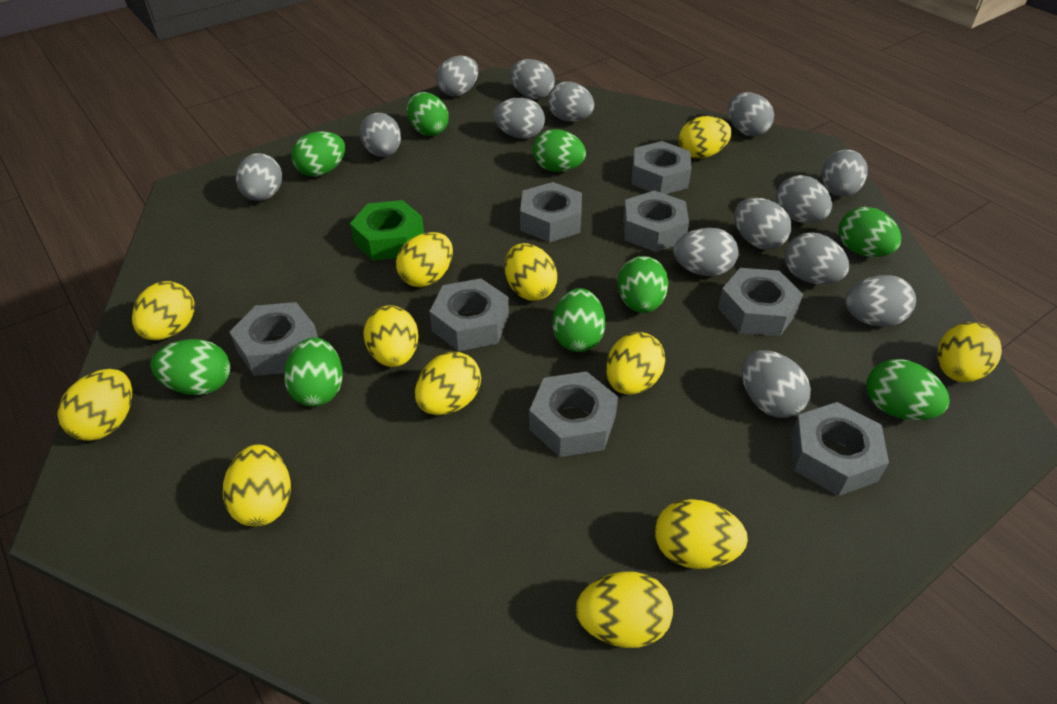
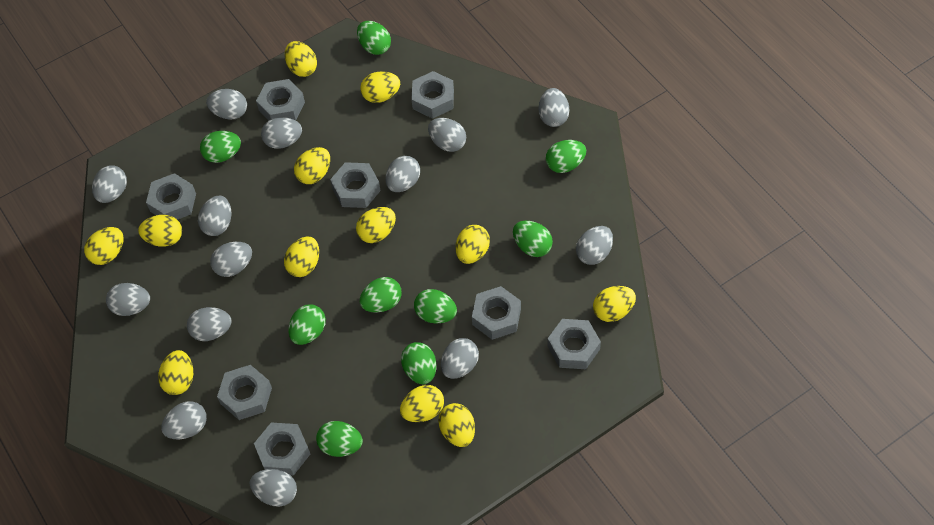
green nut: [350,200,424,260] = 1 -> none = 0

